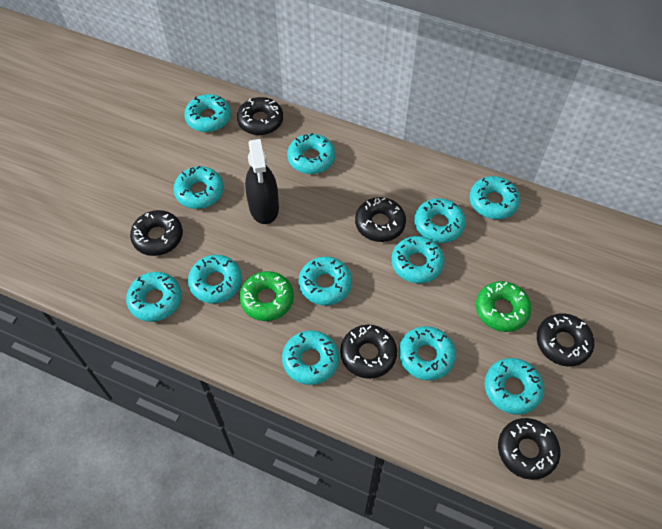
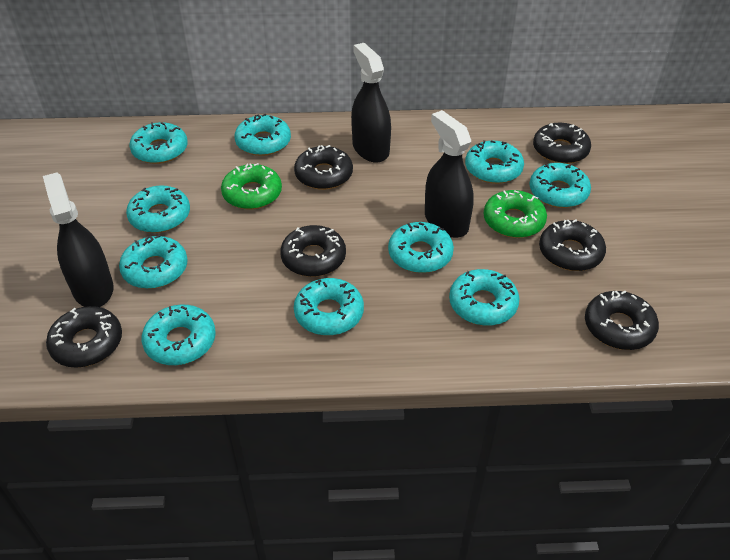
black spray bottle: [245,139,279,224] = 1 -> [43,173,113,307] [351,43,391,162] [425,110,474,238] = 3
turquoise donut: [126,272,182,322] [173,166,224,209] [184,94,231,132] [188,255,242,303] [282,330,339,385] [287,133,335,174] [299,257,352,305] [391,236,445,283] [399,326,456,380] [414,198,466,243] [469,176,520,219] [485,358,544,415] = 12 -> [119,235,188,289] [126,185,190,233] [130,122,188,164] [142,305,216,365] [234,114,291,156] [294,278,364,336] [388,222,454,273] [449,269,520,326] [465,140,524,184] [529,163,591,208] = 10

